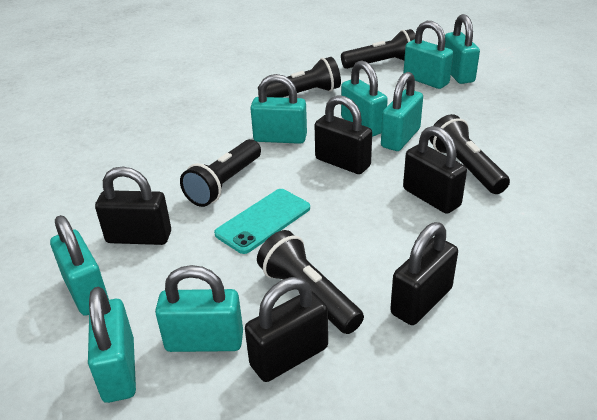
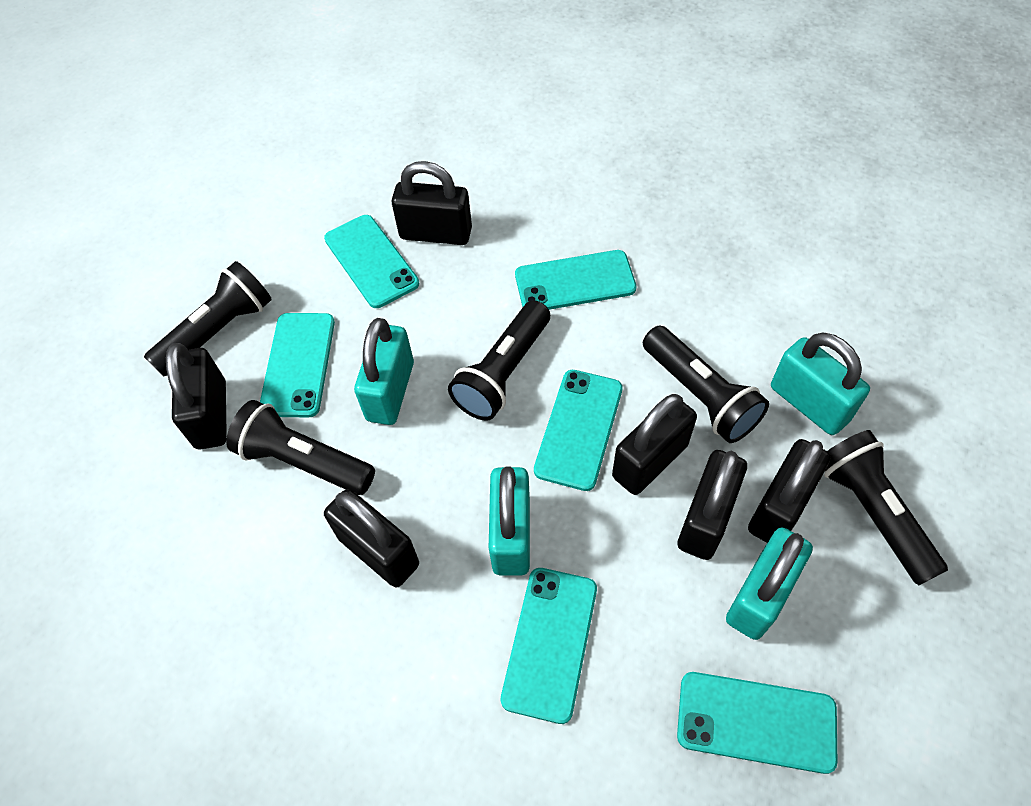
black padlock: [95,167,171,245] [245,277,328,382] [315,95,372,174] [390,222,458,325] [403,126,467,214] = 5 -> [166,343,227,450] [324,489,419,587] [392,161,472,245] [612,394,697,495] [677,450,747,560] [748,439,831,543] = 6
turquoise padlock: [50,215,109,316] [88,287,136,403] [155,265,243,352] [250,74,307,144] [341,60,388,137] [381,72,423,151] [403,21,453,89] [445,14,480,84] = 8 -> [354,318,414,425] [489,466,530,575] [726,528,813,640] [771,333,870,435] = 4
turquoise phone: [214,189,310,254] = 1 -> [260,313,335,417] [324,215,419,308] [501,568,597,724] [515,250,636,310] [534,370,623,491] [677,672,837,774] = 6

